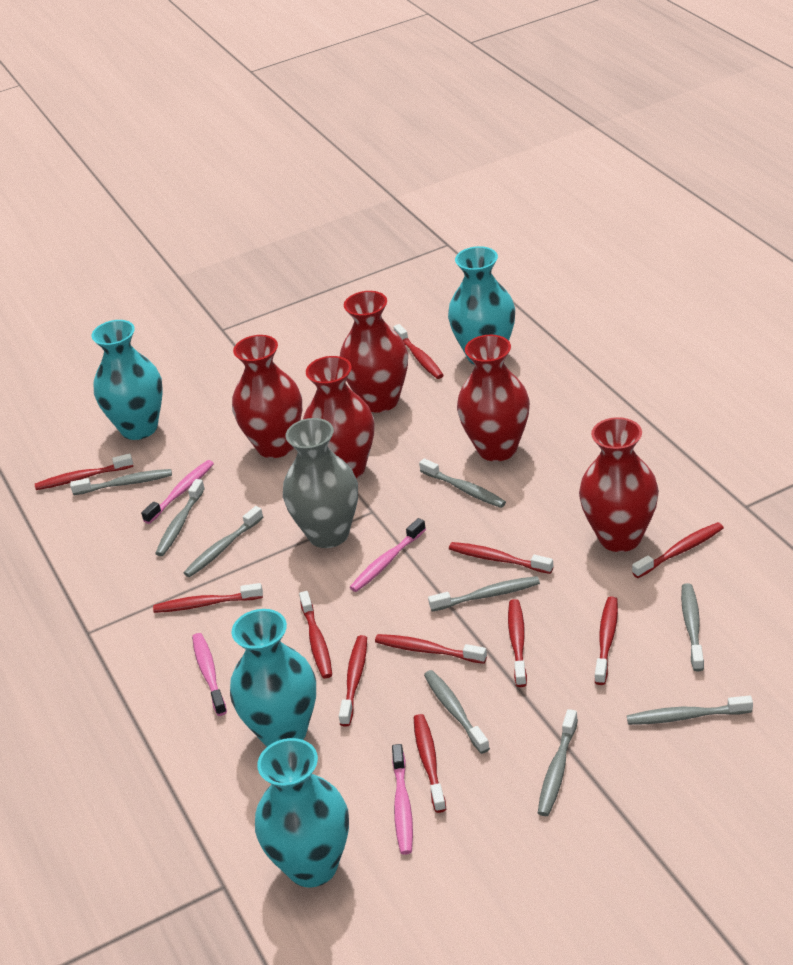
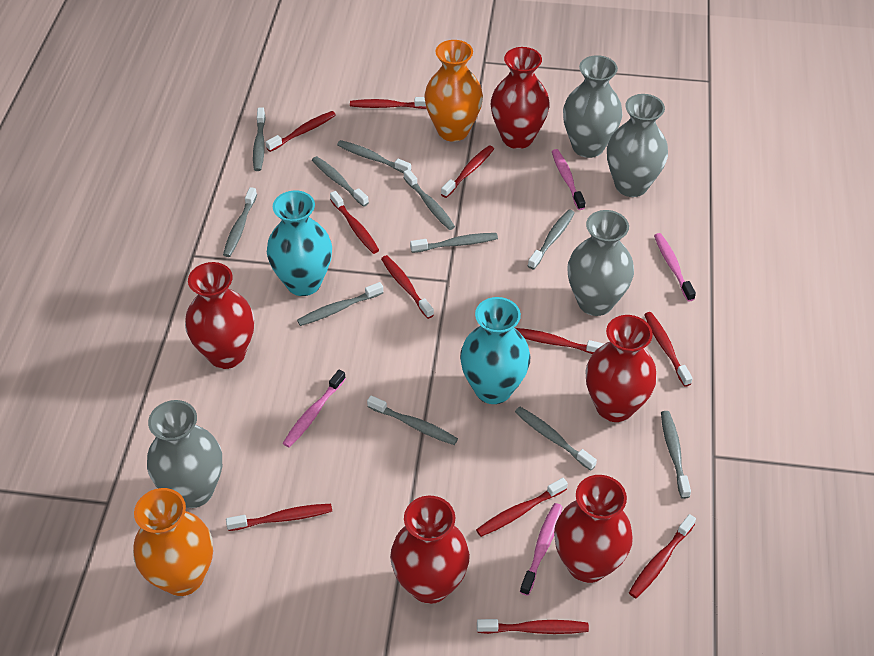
grey toothbrush: [70,469,172,495] [155,479,205,556] [184,506,263,577] [419,458,506,508] [424,670,490,754] [428,576,540,611] [538,709,578,816] [627,695,753,725] [681,583,704,671] = 9 -> [223,187,257,257] [253,108,266,171] [297,282,383,326] [312,156,369,207] [337,140,411,173] [367,395,458,445] [404,169,455,230] [410,233,498,253] [515,407,597,471] [528,209,575,270] [661,411,691,499] = 11
grey vase: [283,418,358,548] = 1 -> [147,400,222,508] [563,55,622,158] [567,210,634,316] [607,94,668,197] = 4
orange vase: none = 0 -> [133,488,213,596] [424,40,483,142] = 2
turquoise vase: [91,320,163,440] [230,609,316,747] [255,738,349,888] [448,246,515,365] = 4 -> [267,191,332,296] [460,297,531,404] = 2

